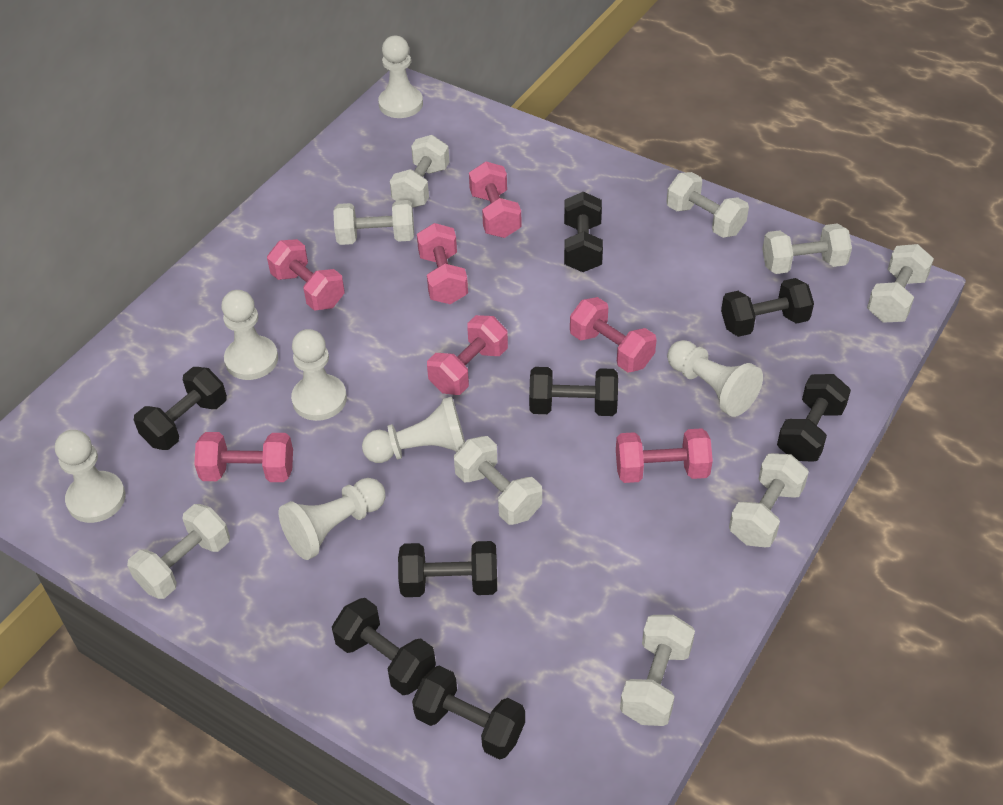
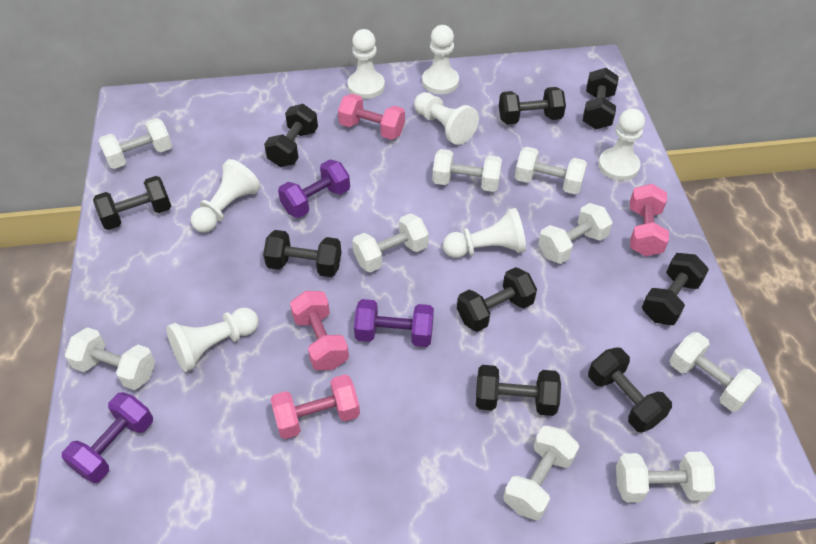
black dumbbell: [134,367,227,450] [332,598,436,695] [398,541,497,597] [412,666,525,760] [529,367,618,416] [564,192,603,272] [721,278,814,337] [777,374,851,462] = 8 -> [93,176,171,230] [263,230,342,277] [264,104,318,167] [457,267,537,332] [476,365,561,416] [499,87,566,125] [583,68,619,129] [588,347,672,432] [642,253,709,325] = 9
pink dumbbell: [194,432,293,482] [267,239,345,311] [417,223,468,304] [427,315,508,395] [469,162,522,238] [570,297,657,372] [616,428,713,483] = 7 -> [271,374,360,439] [290,291,349,370] [338,94,405,140] [630,184,669,256] = 4
purple dumbbell: none = 0 -> [62,392,153,483] [278,159,350,218] [354,299,434,347] = 3

